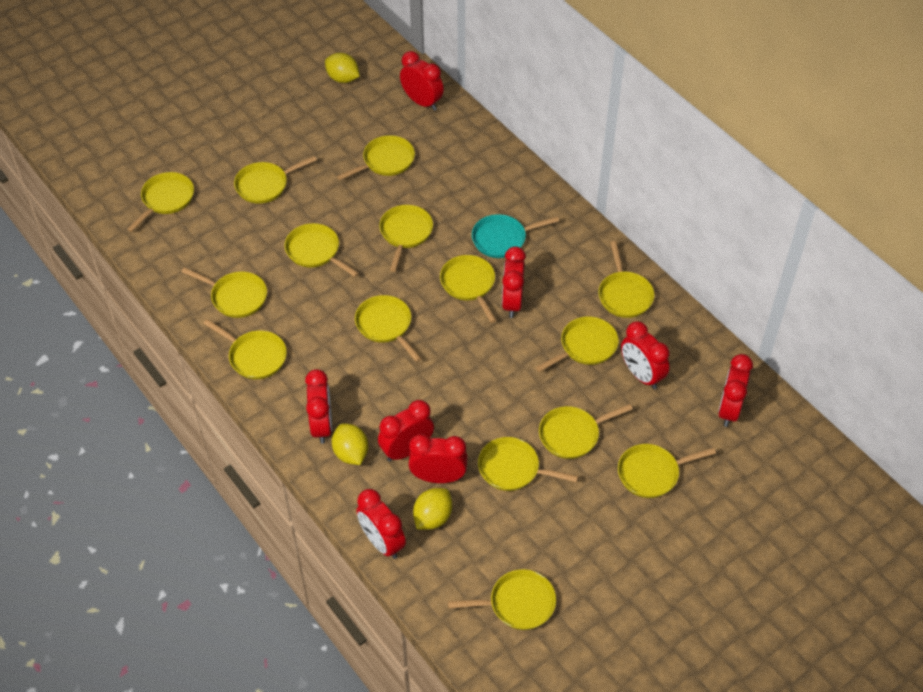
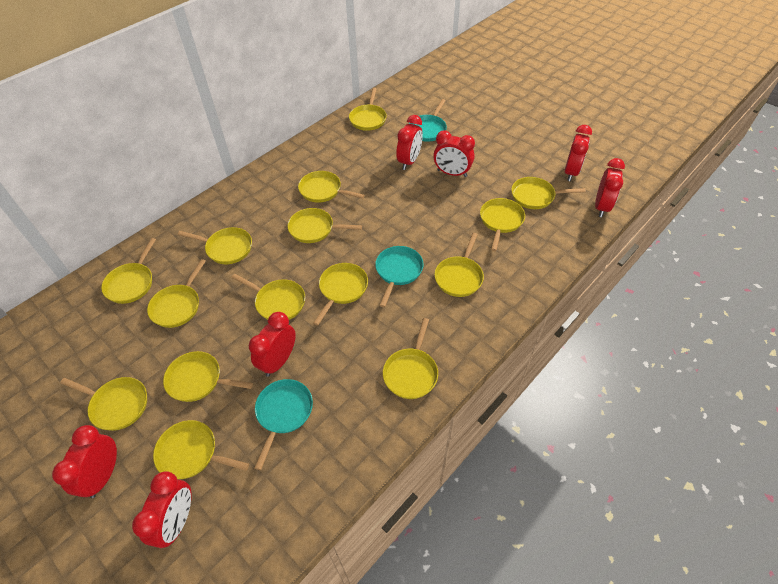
red clock: [305,369,332,444] [356,489,406,559] [378,400,434,462] [400,51,444,111] [409,434,468,483] [502,247,526,318] [621,321,670,389] [718,354,753,427] = 8 -> [52,425,117,498] [132,471,192,548] [249,312,296,377] [396,115,423,170] [433,130,475,177] [564,125,592,181] [595,158,625,217] = 7
turquoise pan: [472,214,559,258] = 1 -> [255,379,313,470] [375,246,424,307] [409,99,447,142] = 3
yellow lemon: [325,53,360,83] [332,423,368,465] [413,488,452,529] = 3 -> none = 0

